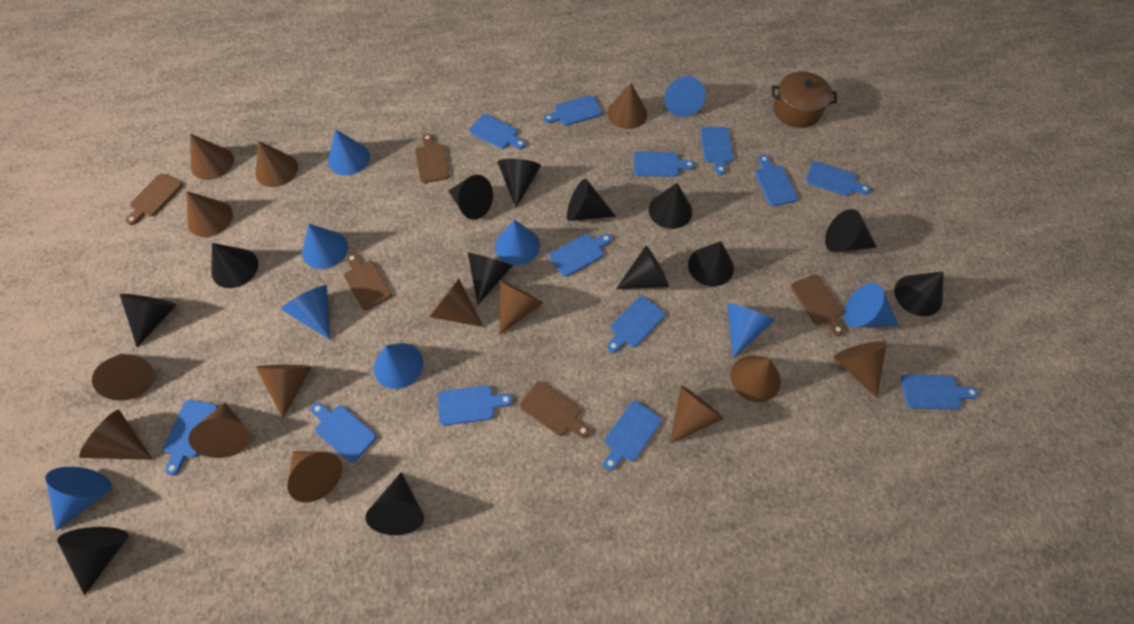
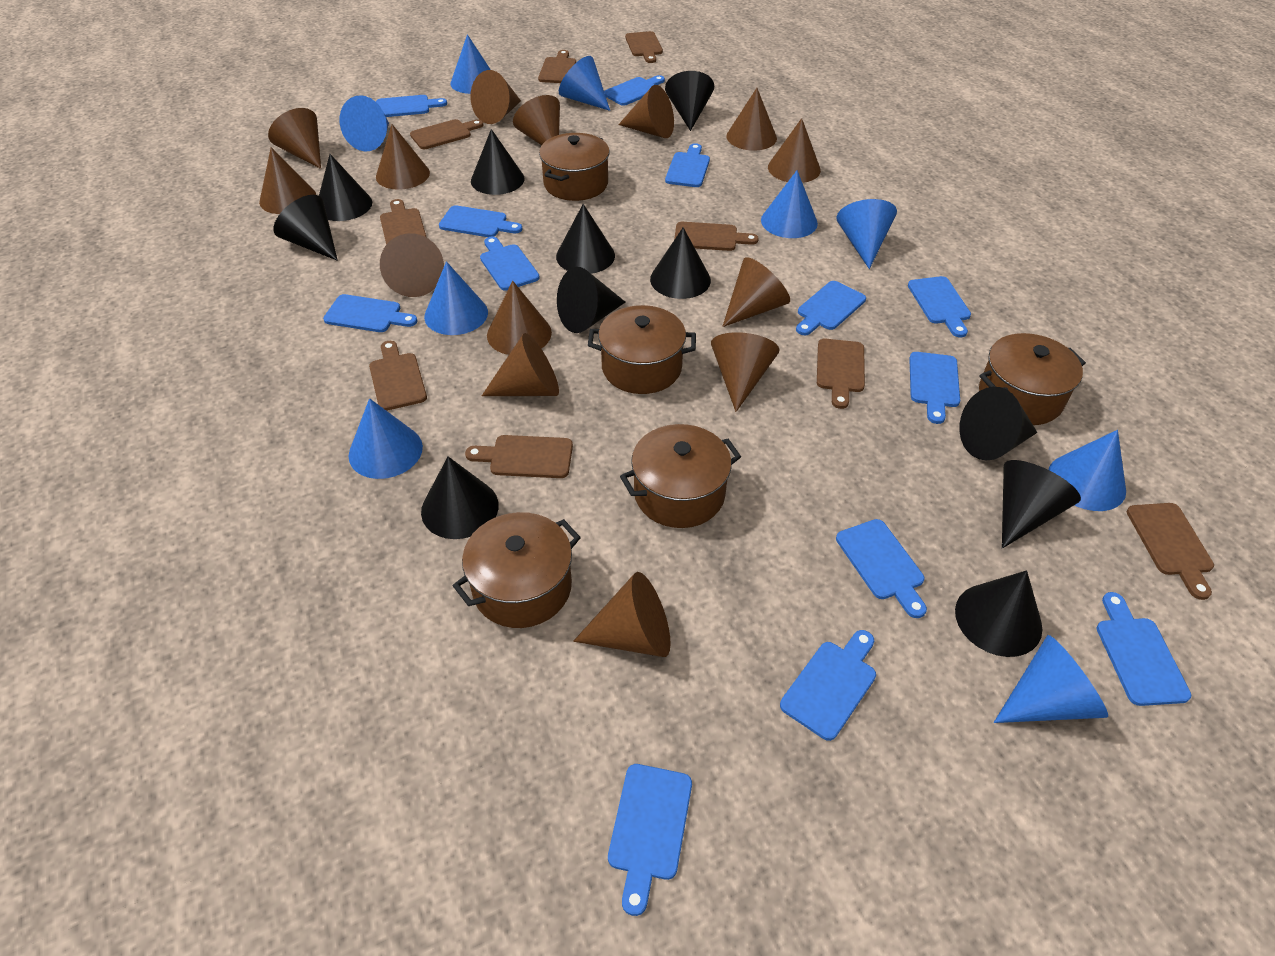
black cone: [57,527,129,595] [120,294,177,347] [211,243,259,288] [365,472,424,535] [448,175,493,220] [467,252,513,304] [497,159,541,208] [567,179,616,221] [616,246,669,289] [649,183,692,229] [688,241,734,286] [825,209,877,253] [894,271,943,316] = 13 -> [273,195,338,261] [319,154,372,221] [421,457,499,539] [471,129,525,195] [556,204,615,274] [557,267,625,333] [650,227,711,299] [665,71,714,131] [955,570,1042,657] [959,387,1037,461] [1002,460,1081,549] = 11
brown cutting board: [126,174,183,225] [344,253,392,310] [415,134,450,183] [520,381,590,438] [791,274,844,336] = 5 -> [369,341,427,411] [380,199,427,245] [410,119,484,149] [465,435,573,478] [538,50,576,83] [625,31,663,63] [674,222,759,251] [817,339,865,409] [1127,503,1214,600] = 9
brown pot: [772,72,837,128] = 1 -> [453,512,581,628] [539,133,609,201] [588,305,696,394] [620,424,741,528] [979,333,1086,425] = 5

